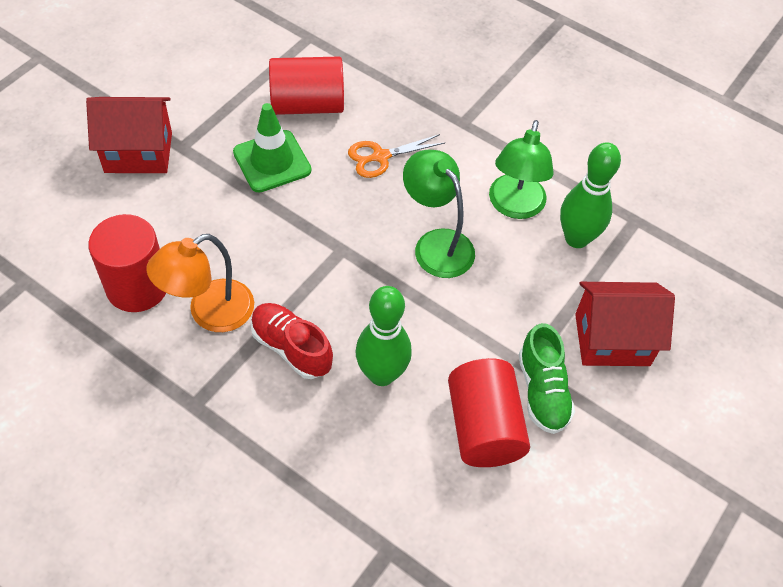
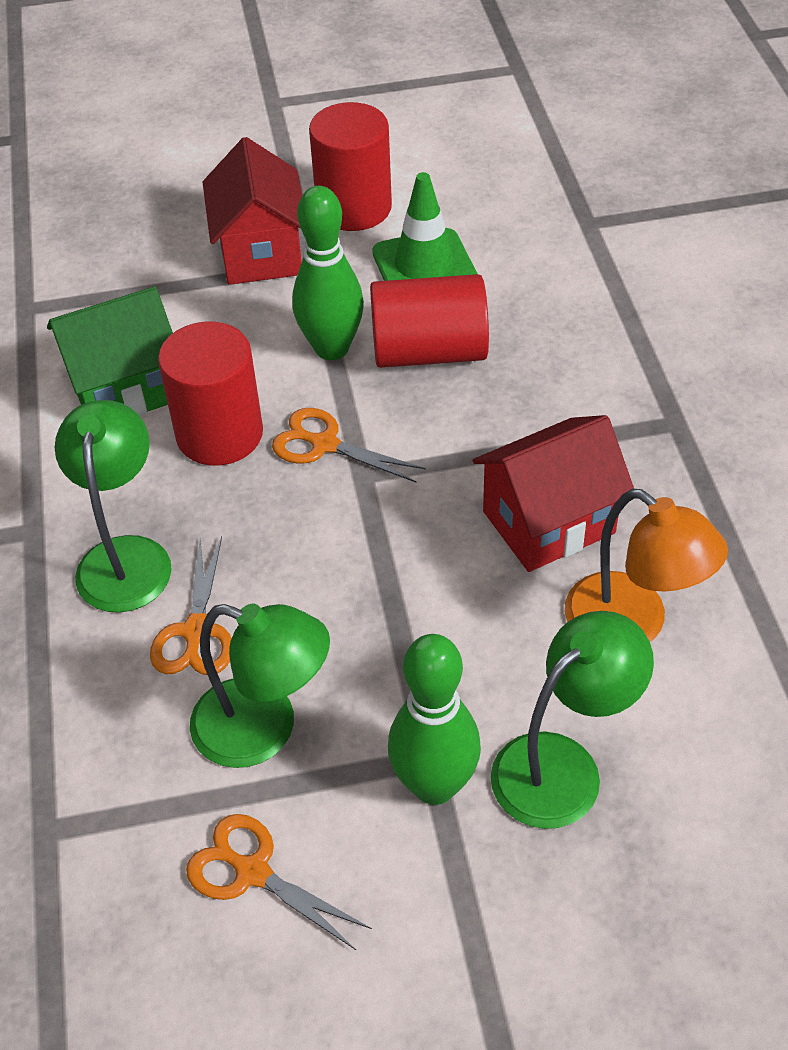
green house: none = 0 -> [47,286,173,416] = 1
green lamp: [403,150,475,278] [489,120,554,219] = 2 -> [55,400,172,613] [190,604,330,768] [491,611,654,829] = 3
green shoe: [519,323,575,434] = 1 -> none = 0
orange scissors: [348,134,445,178] = 1 -> [150,536,232,675] [186,814,372,950] [272,408,426,482] = 3
red shoe: [251,303,333,379] = 1 -> none = 0

